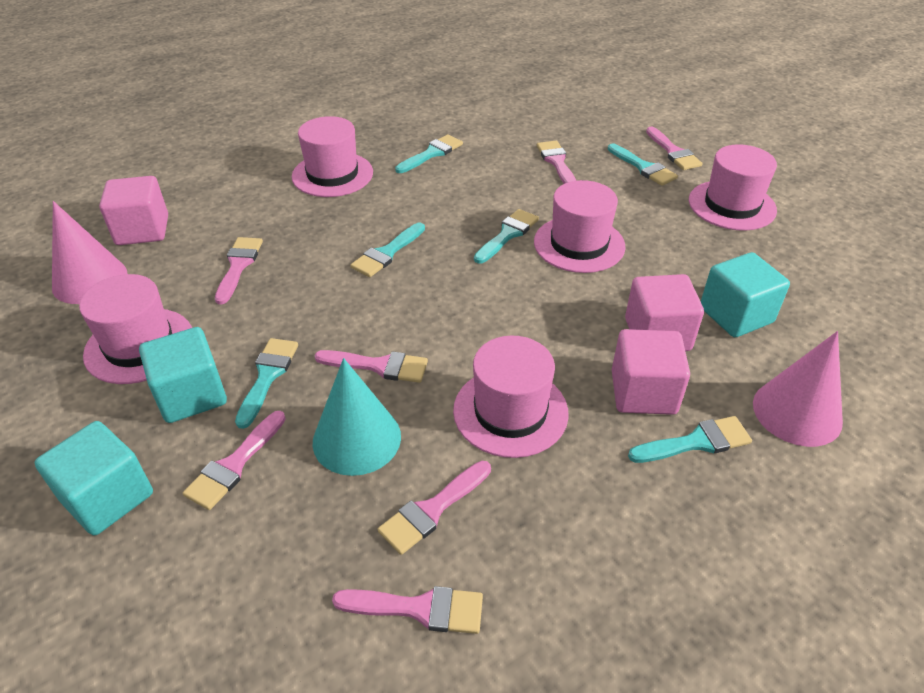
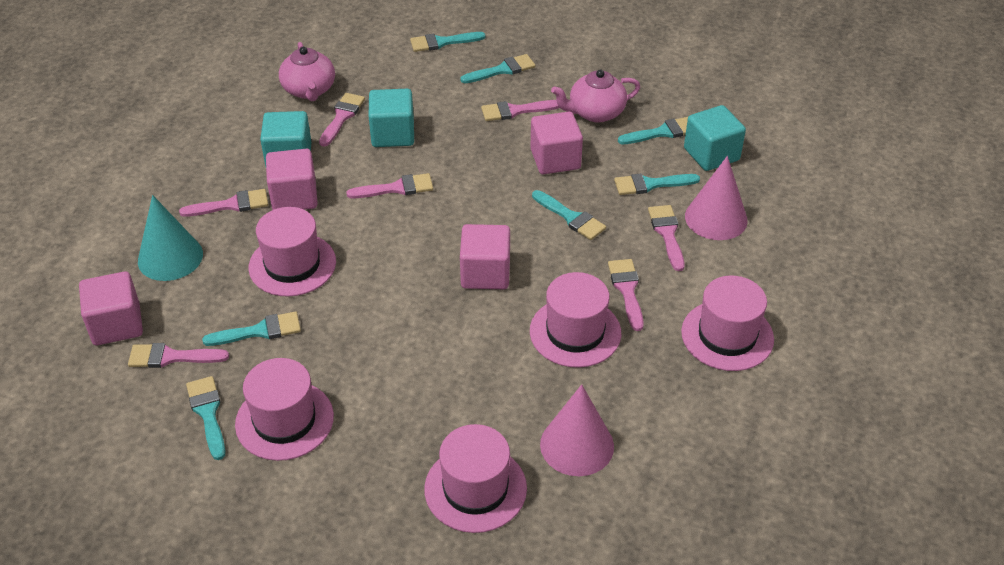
pink cube: [99,176,168,245] [612,329,690,415] [625,274,704,351] = 3 -> [79,271,143,345] [266,149,318,210] [460,224,510,289] [530,112,583,174] = 4
pink teapot: none = 0 -> [279,42,335,101] [551,70,640,122] = 2
turquoise brush: [235,338,298,429] [350,222,425,277] [395,134,463,173] [474,209,539,264] [608,144,678,186] [628,416,752,463] = 6 -> [186,376,225,460] [202,311,301,346] [410,32,486,52] [460,54,536,83] [532,190,606,240] [614,174,700,195] [618,117,688,144] = 7

